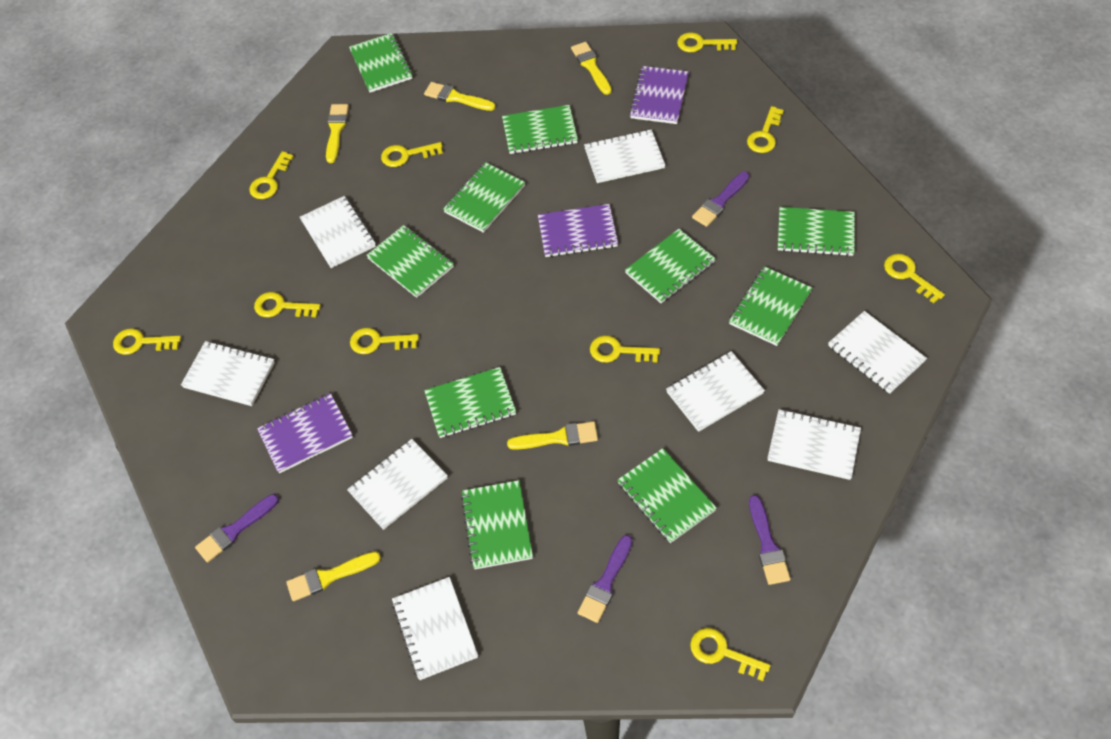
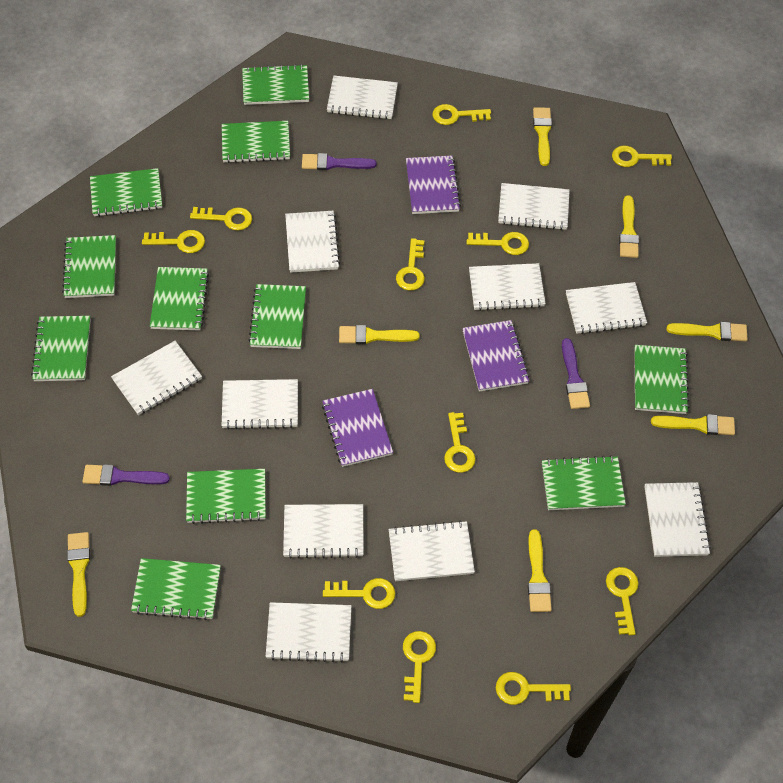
green notebook: [349,33,413,93] [366,225,454,298] [424,367,516,438] [443,162,525,233] [461,480,533,569] [502,105,578,154] [617,448,717,543] [625,229,716,303] [729,266,812,346] [778,207,855,256] = 10 -> [31,316,91,381] [62,235,116,298] [90,168,162,217] [131,558,221,620] [150,267,209,331] [186,469,266,524] [222,121,290,163] [242,64,309,105] [248,284,306,349] [542,455,626,510] [634,345,689,414] = 11
purple brush: [195,494,279,562] [578,535,633,623] [692,172,750,227] [749,495,791,585] = 4 -> [82,464,170,486] [302,153,376,170] [562,338,590,409] = 3
white notebook: [181,341,275,406] [300,196,376,268] [347,439,448,530] [392,577,478,680] [584,129,665,183] [666,351,765,432] [767,409,861,480] [828,311,927,394] = 8 -> [111,341,202,415] [222,379,298,429] [266,602,351,663] [283,504,364,558] [285,211,340,273] [327,76,398,120] [389,521,475,581] [469,263,546,311] [498,183,570,230] [566,282,647,334] [644,482,711,557] = 11
yellow brush: [286,551,381,601] [326,104,349,163] [424,82,496,111] [507,421,598,450] [571,42,612,95] = 5 -> [67,532,90,617] [339,325,420,344] [528,529,552,612] [533,107,552,166] [619,195,639,258] [651,414,735,435] [667,322,748,341] = 7
yellow key: [113,328,181,355] [249,151,294,199] [254,292,321,317] [350,328,419,354] [381,142,443,167] [590,335,660,363] [677,32,737,52] [690,628,771,681] [747,106,784,153] [884,254,945,303] = 10 -> [142,230,205,253] [190,207,252,231] [323,578,395,609] [396,238,425,291] [403,631,436,703] [432,104,491,125] [444,412,476,473] [467,232,529,255] [496,672,571,705] [606,567,639,635] [612,146,672,167] = 11

